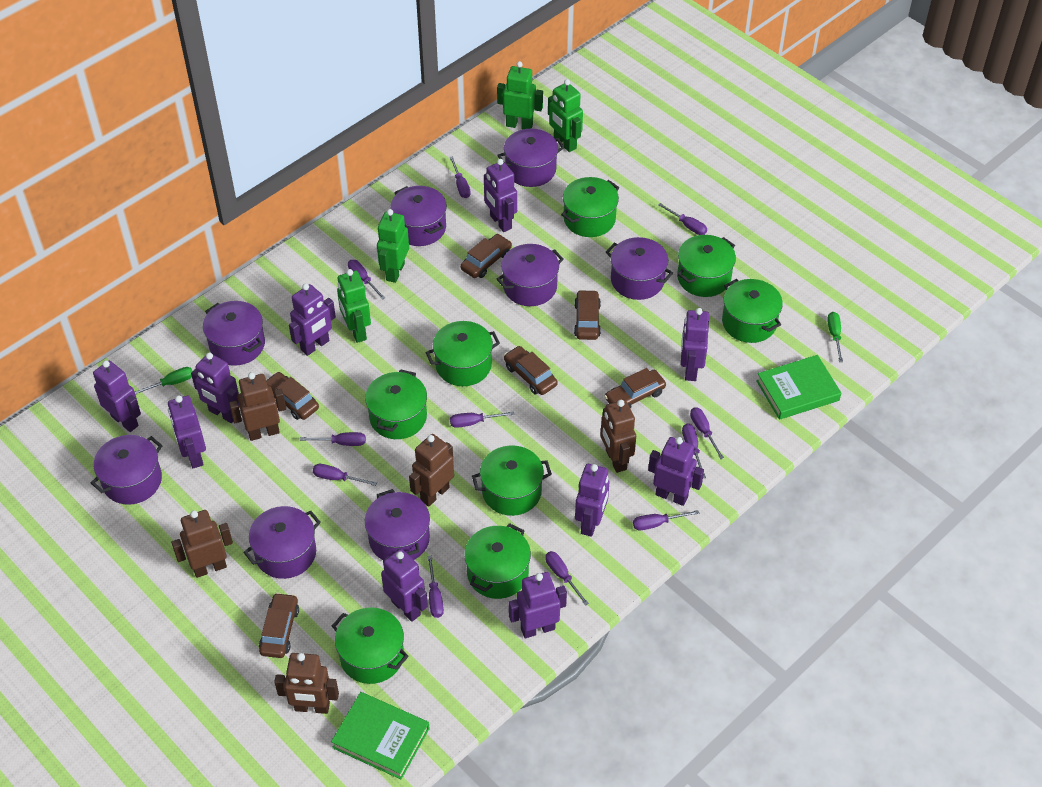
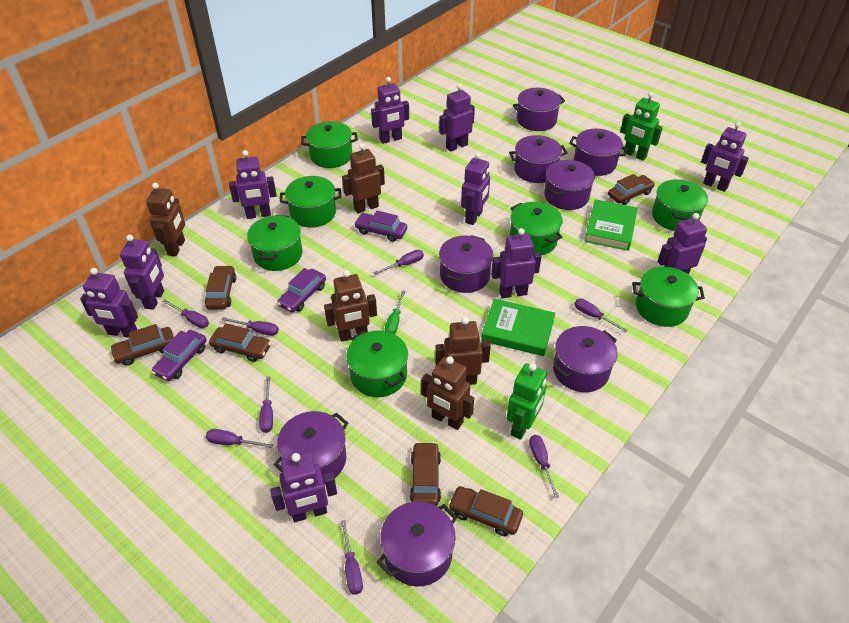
green pot: [332,607,409,684] [365,369,427,439] [425,321,500,386] [464,523,531,599] [472,445,552,516] [561,177,619,237] [677,235,736,297] [722,279,783,343] = 8 -> [247,215,303,271] [280,176,341,228] [301,121,358,168] [346,331,408,397] [510,202,563,255] [632,266,705,327] [652,179,708,231] = 7
green robot: [337,269,371,343] [377,209,409,283] [497,61,543,129] [548,79,583,152] = 4 -> [506,363,547,440] [620,92,663,160] = 2
green screwdriver: [134,367,192,395] [827,312,843,362] = 2 -> [385,291,406,334] = 1
purple car: none = 0 -> [152,330,207,381] [277,268,326,313] [354,210,407,242] = 3
purple screwdriver: [300,432,366,446] [313,464,377,486] [348,260,385,300] [428,556,444,618] [450,156,471,198] [450,411,514,428] [545,551,589,606] [633,510,699,530] [658,203,707,235] [682,423,706,478] [690,407,724,459] = 11 -> [163,300,209,328] [206,429,273,448] [221,317,279,336] [259,376,273,433] [341,520,363,595] [373,250,424,275] [529,435,559,498] [574,298,628,332] = 8

